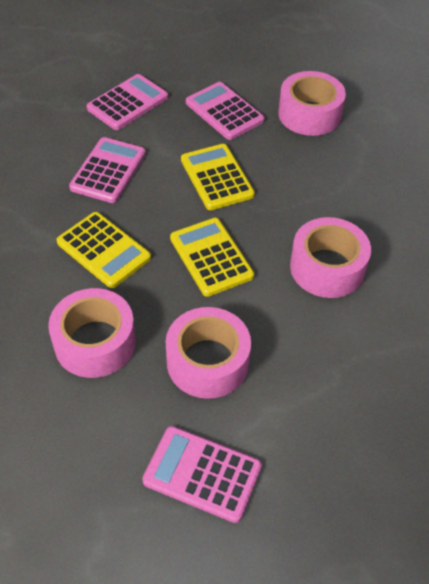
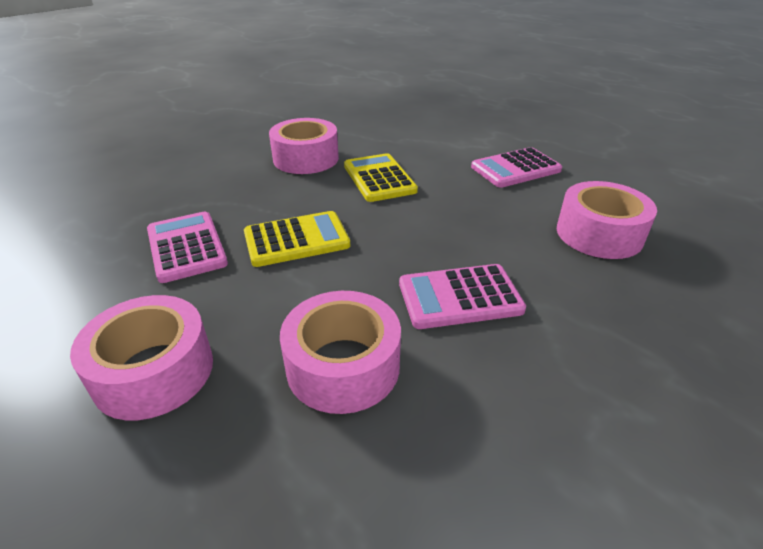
pink calculator: [69,137,146,203] [87,74,168,130] [142,426,262,523] [186,82,264,140] = 4 -> [147,211,228,283] [399,264,526,329] [471,147,562,188] = 3
yellow calculator: [56,212,151,288] [170,218,254,297] [181,144,255,210] = 3 -> [244,211,350,267] [344,153,418,202] = 2

